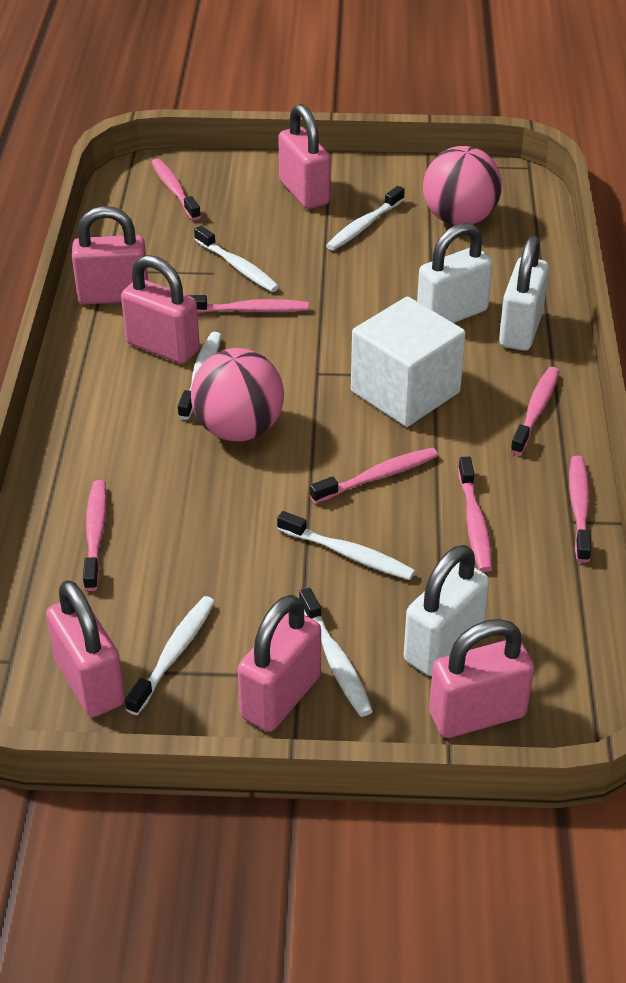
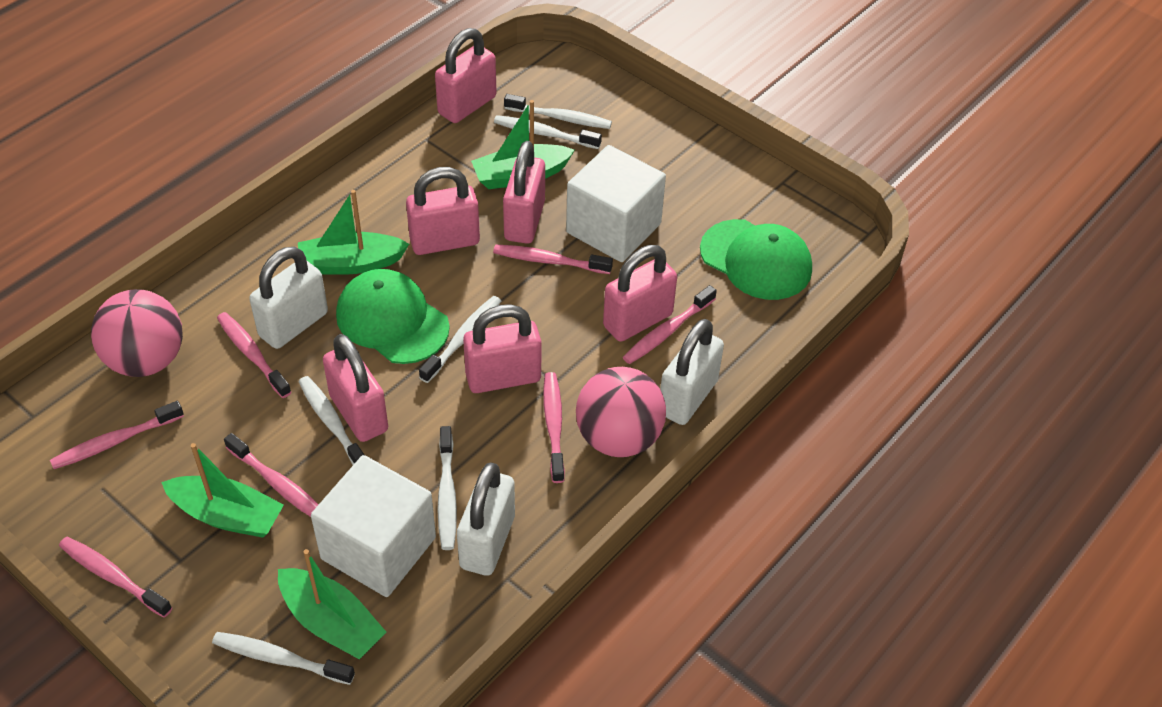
green boat: none = 0 -> [161,443,284,538] [278,549,387,659] [298,190,409,275] [471,100,575,189] = 4
green cap: none = 0 -> [336,269,450,364] [700,219,812,300] = 2
white cube: [351,296,466,427] = 1 -> [311,455,436,597] [566,145,666,262] = 2

